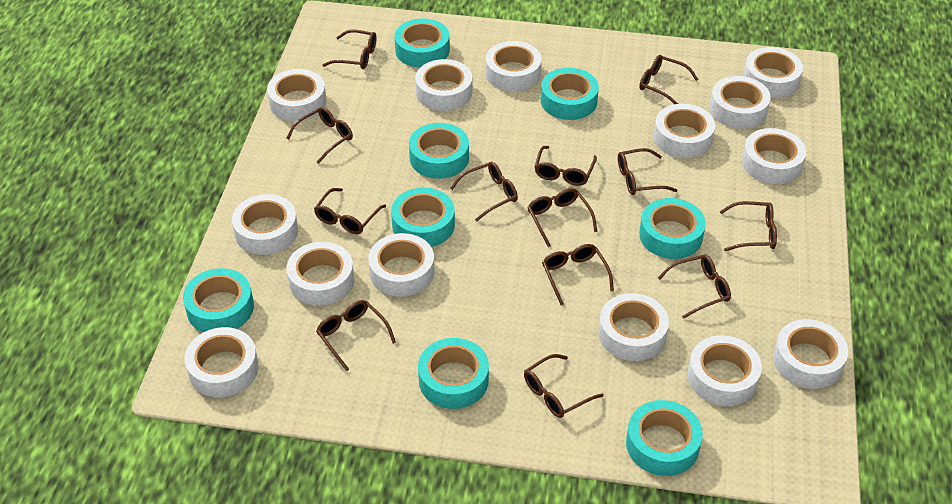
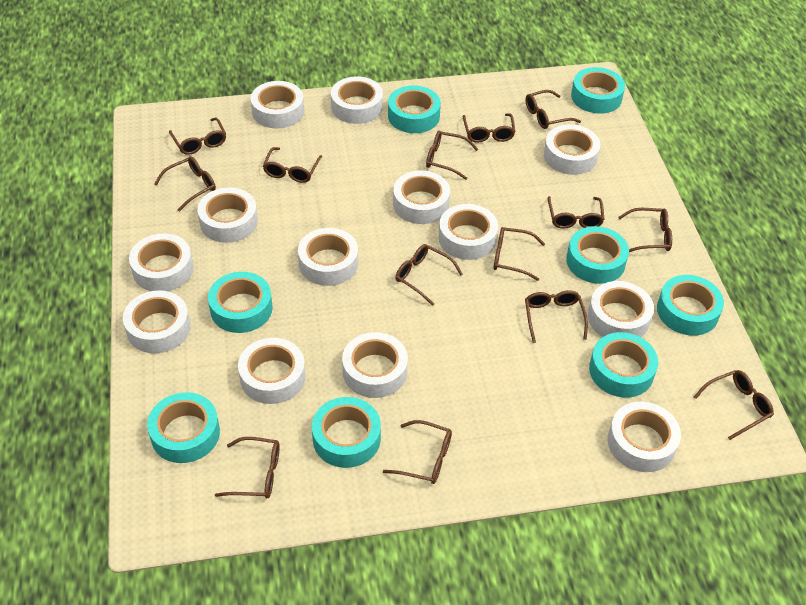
brown glasses: [286,107,353,164] [314,188,386,234] [316,300,396,371] [322,30,377,69] [450,162,518,222] [524,354,604,418] [527,188,597,247] [534,146,597,186] [542,244,614,305] [618,148,678,195] [639,55,698,104] [658,255,731,319] [720,201,777,251] = 13 -> [154,157,216,212] [169,118,226,155] [215,437,280,498] [263,147,322,183] [383,420,452,484] [395,244,463,306] [426,131,478,180] [463,113,515,143] [494,227,545,281] [525,90,581,129] [525,290,588,343] [548,196,605,229] [618,208,672,252] [694,370,774,440] = 14
white tape: [185,327,259,397] [232,194,298,255] [267,69,326,121] [287,242,354,306] [368,233,435,297] [415,59,472,111] [486,41,542,92] [598,293,669,361] [654,104,715,158] [687,335,762,406] [710,76,771,129] [742,128,806,184] [743,47,803,98] [773,319,848,389] = 14 -> [123,290,190,353] [129,234,193,291] [197,187,258,243] [238,338,306,404] [251,81,304,129] [298,228,358,286] [331,77,383,124] [342,332,408,398] [393,170,450,224] [439,204,498,260] [544,125,600,175] [588,281,654,337] [608,402,681,472] = 13

